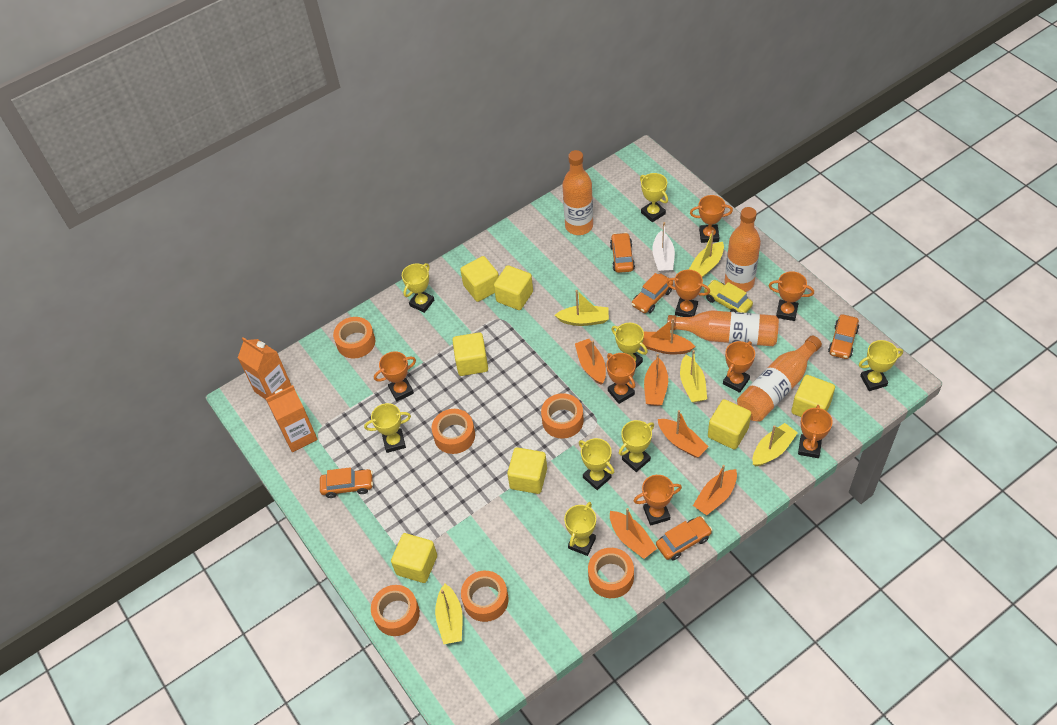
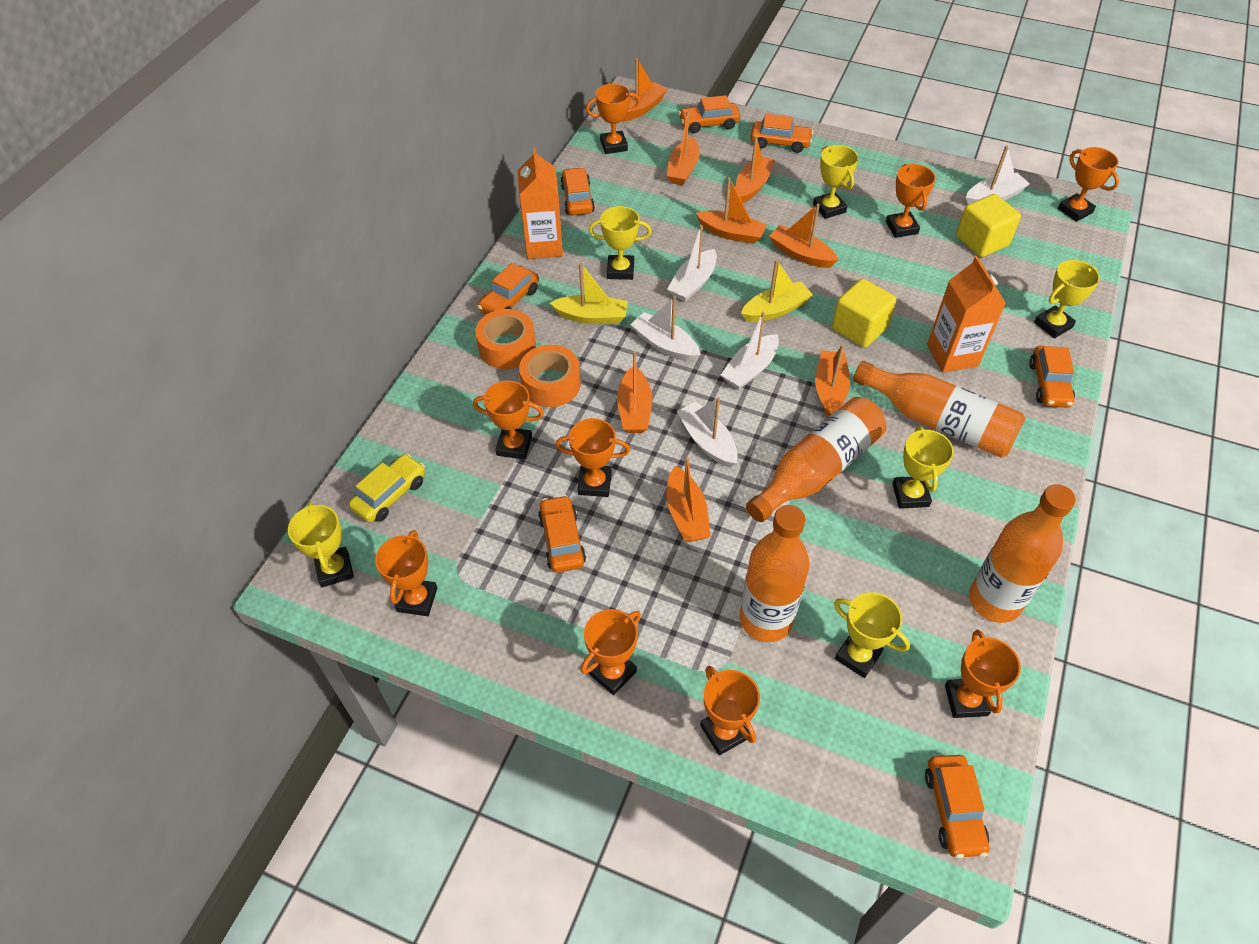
orange boat: [575,339,606,385] [610,508,657,559] [643,318,695,354] [644,354,668,406] [658,410,709,458] [693,465,737,515] = 6 -> [617,351,652,433] [622,58,668,122] [667,111,700,185] [667,457,711,542] [696,177,767,244] [736,136,775,203] [769,204,838,268] [815,344,850,417] = 8
orange car: [320,467,373,498] [610,232,635,273] [631,273,673,313] [656,516,712,560] [828,314,859,359] = 5 -> [477,263,539,314] [538,495,586,573] [560,167,595,215] [679,95,740,133] [750,114,813,153] [925,755,989,858] [1029,346,1075,408] = 7
orange tape: [333,317,375,358] [371,585,420,636] [432,409,475,454] [461,571,509,622] [541,393,584,439] [588,548,634,598] = 6 -> [475,309,536,369] [519,345,581,407] = 2
orange trophy: [374,351,416,401] [606,353,636,404] [634,475,682,526] [666,270,710,317] [690,195,733,243] [723,341,755,393] [769,271,814,321] [798,405,833,458] = 8 -> [375,530,437,616] [473,381,544,460] [556,418,630,497] [581,609,641,695] [586,84,640,154] [700,666,760,755] [886,164,936,238] [945,630,1021,718] [1058,147,1119,222] = 9
white boat: [652,222,675,273] = 1 -> [630,296,701,362] [667,225,717,302] [676,397,738,467] [721,312,779,389] [966,145,1030,204] = 5
yellow boat: [435,584,463,644] [555,290,609,326] [680,350,707,403] [689,230,724,278] [752,423,798,466] = 5 -> [550,263,628,324] [741,259,813,322] = 2
yellow cube: [391,533,437,583] [452,332,488,376] [460,256,499,302] [494,265,533,310] [507,447,547,494] [708,399,751,450] [791,375,835,417] = 7 -> [832,278,897,348] [956,194,1021,257] = 2
yellow trophy: [364,403,411,453] [402,263,434,313] [564,502,596,556] [579,438,614,490] [611,323,648,368] [619,420,654,472] [640,173,668,222] [859,340,903,391] = 8 -> [288,502,354,587] [589,206,652,280] [813,145,859,219] [834,592,910,678] [892,426,954,509] [1034,260,1100,338] = 6

